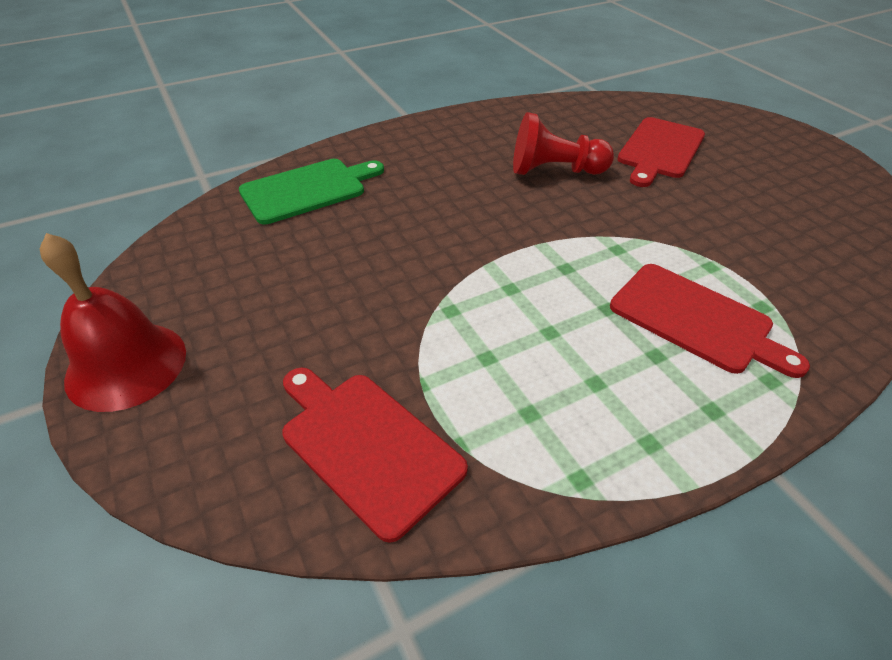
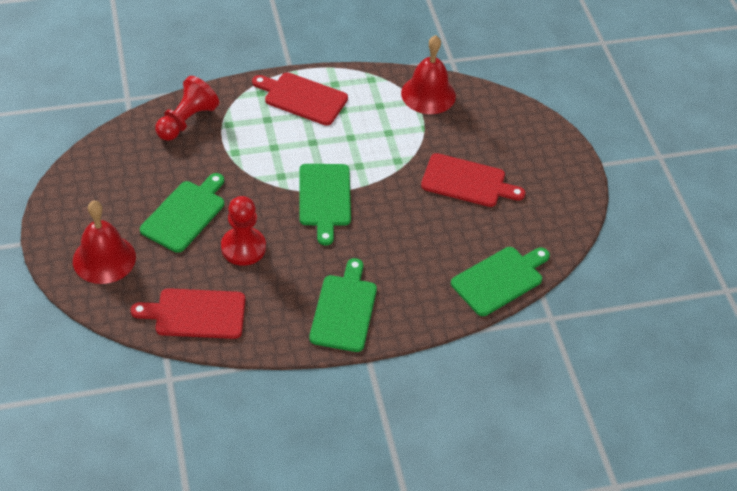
green cutting board: [239,159,384,224] = 1 -> [140,173,224,253] [299,164,351,246] [309,258,377,352] [451,247,550,316] = 4
red bell: [40,233,186,412] = 1 -> [73,201,136,284] [401,35,456,114] = 2
red pawn: [513,112,614,175] = 1 -> [155,76,219,141] [221,196,266,266] = 2

